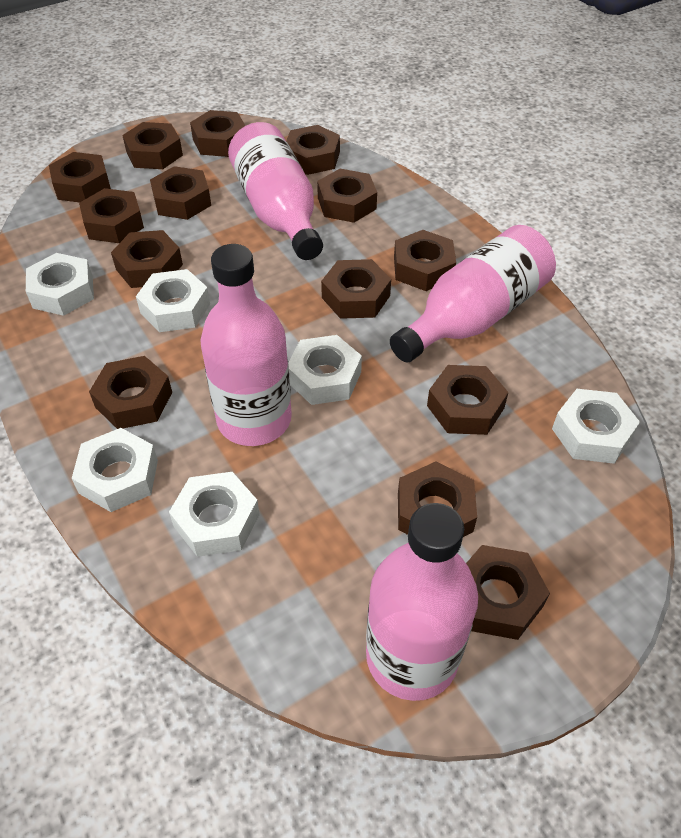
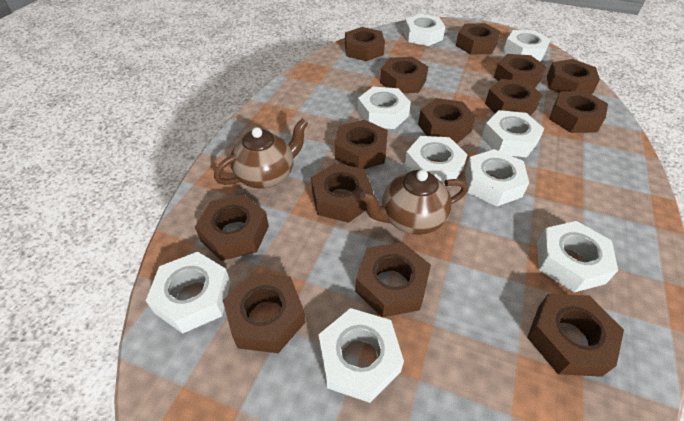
brown teapot: none = 0 -> [214,119,308,189] [359,170,468,235] = 2
pink bottle: [200,244,292,446] [228,122,323,260] [366,503,478,701] [390,225,556,363] = 4 -> none = 0
white nut: [26,253,94,316] [72,428,158,512] [136,269,210,332] [169,472,260,557] [288,335,362,405] [552,389,640,464] = 6 -> [146,252,231,334] [318,308,404,403] [357,87,411,129] [404,14,445,46] [404,136,467,187] [465,149,529,206] [482,110,544,157] [503,30,551,62] [537,221,618,292] = 9

